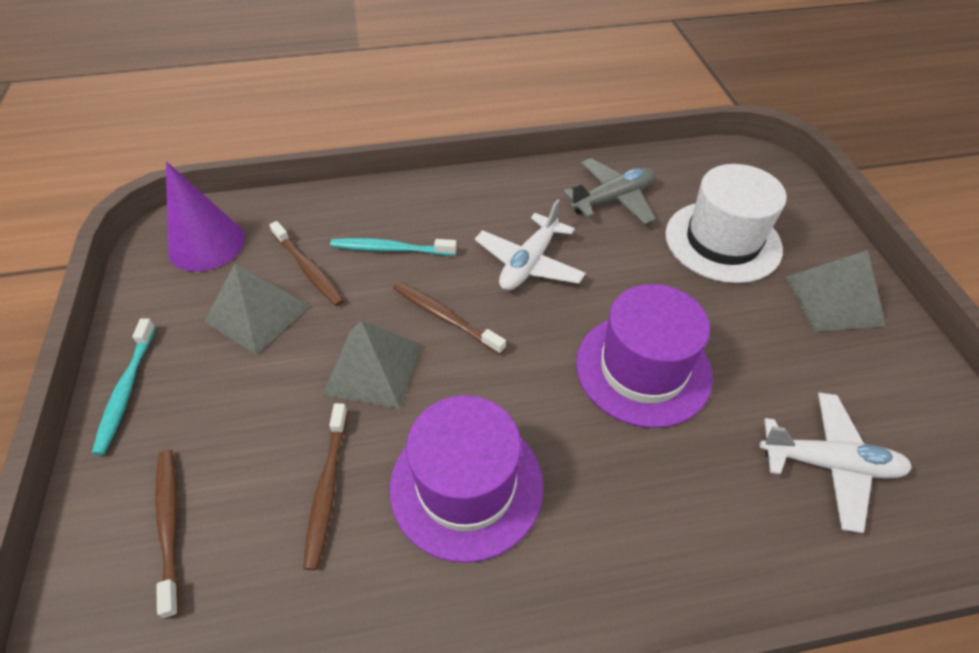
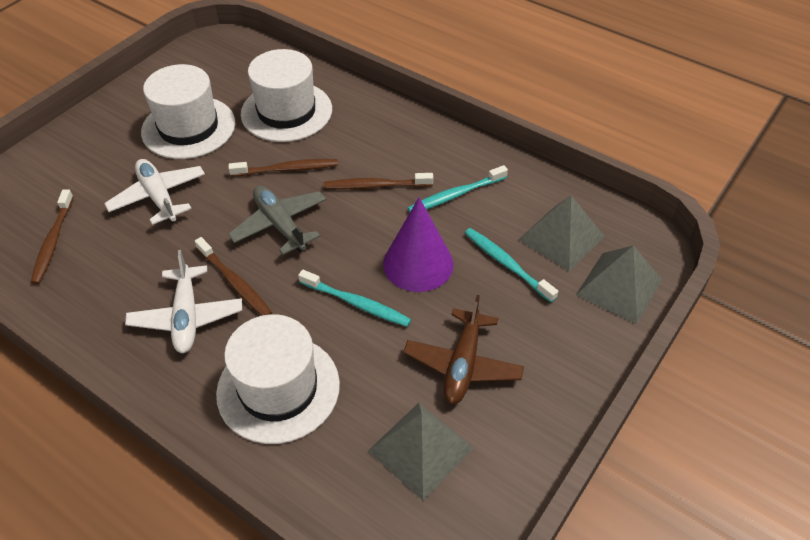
brown plane: none = 0 -> [403,295,524,404] = 1
purple hat: [389,395,543,563] [576,284,713,428] = 2 -> none = 0
turquoise toothbrush: [92,318,156,455] [330,238,457,256] = 2 -> [298,270,411,327] [408,165,508,212] [465,228,558,303] = 3
white hat: [665,164,787,283] = 1 -> [141,64,235,159] [216,314,340,444] [241,49,332,142] = 3

